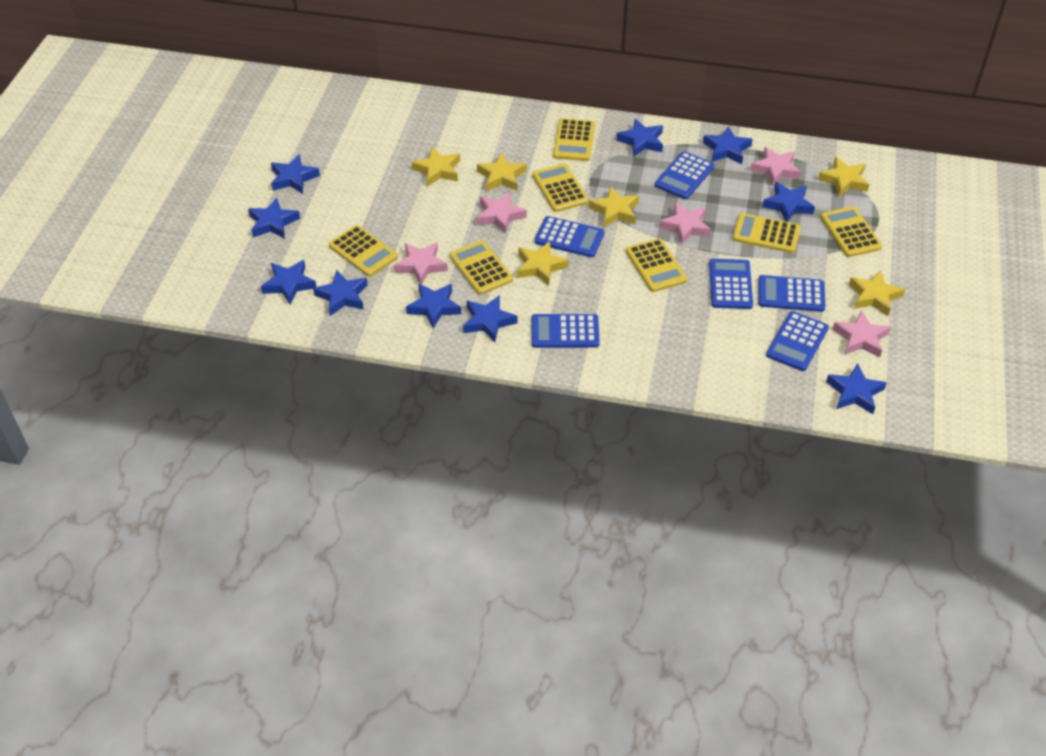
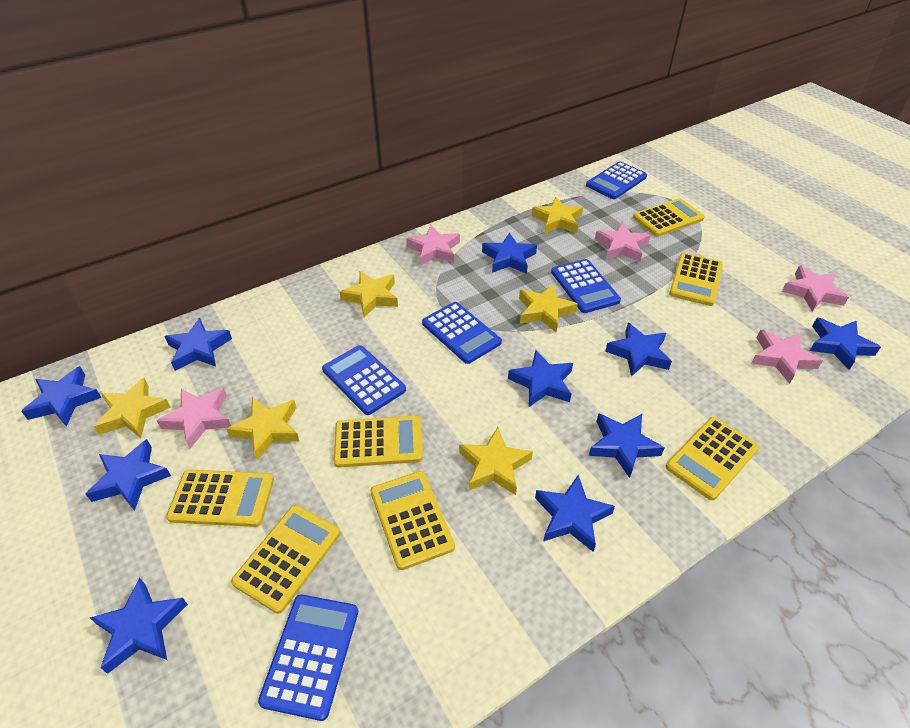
blue calculator: [532,314,600,348] [534,216,605,257] [655,151,714,199] [709,259,753,309] [758,275,826,312] [766,311,829,371] = 6 -> [258,594,358,721] [322,345,406,415] [422,302,502,364] [551,259,621,313] [586,161,647,199] = 5

